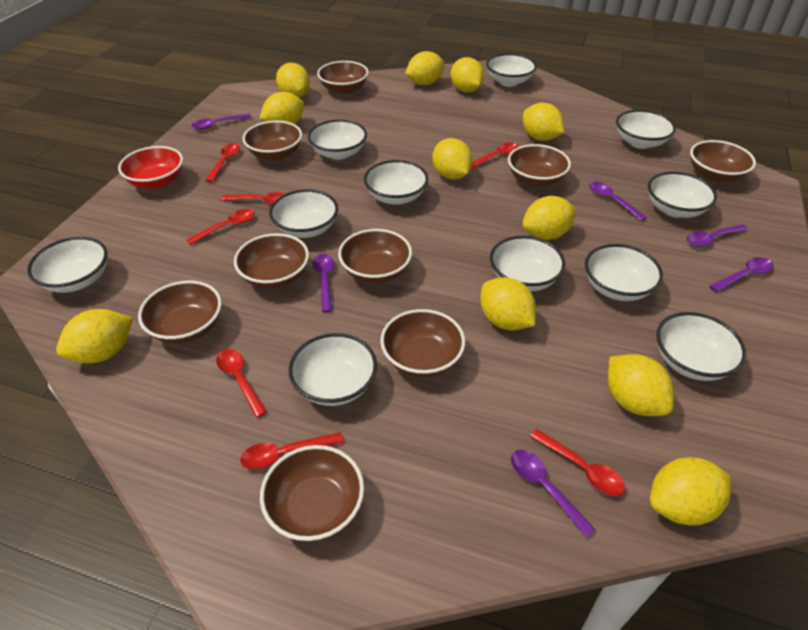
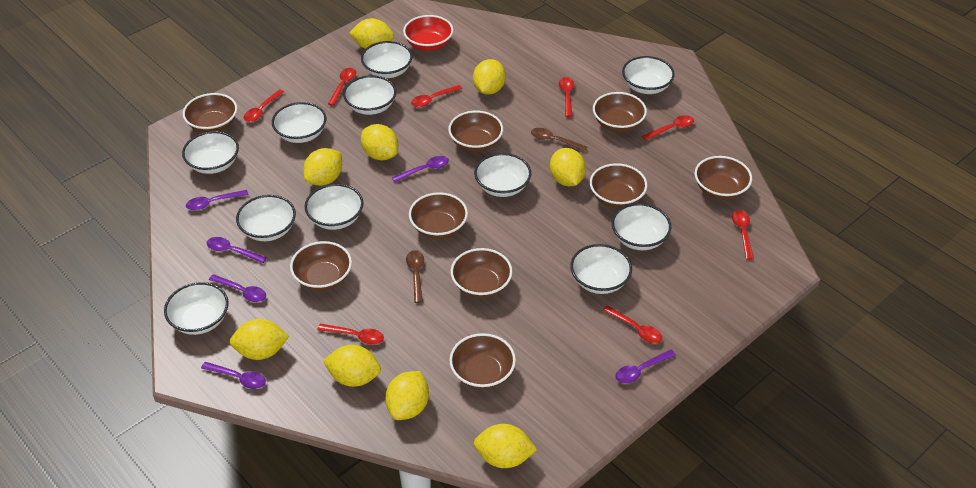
brown spoon: none = 0 -> [406,250,424,303] [531,128,587,151] = 2
red spoon: [187,209,255,245] [205,143,240,182] [216,349,267,418] [221,192,285,205] [240,432,343,469] [471,143,519,169] [530,429,625,496] = 7 -> [244,89,284,122] [317,324,384,345] [328,68,356,106] [411,85,462,107] [559,77,574,117] [602,306,662,343] [642,115,694,141] [732,210,754,260] = 8
yellow lemon: [56,309,133,363] [260,92,304,124] [276,63,310,98] [405,51,445,85] [432,138,473,180] [451,57,484,92] [480,277,536,330] [522,196,576,240] [523,103,564,141] [608,354,674,416] [650,458,731,526] = 11 -> [230,319,290,360] [303,148,342,186] [323,345,381,387] [349,18,394,49] [361,124,398,160] [385,371,429,420] [473,59,506,95] [473,424,537,468] [550,148,586,186] = 9

